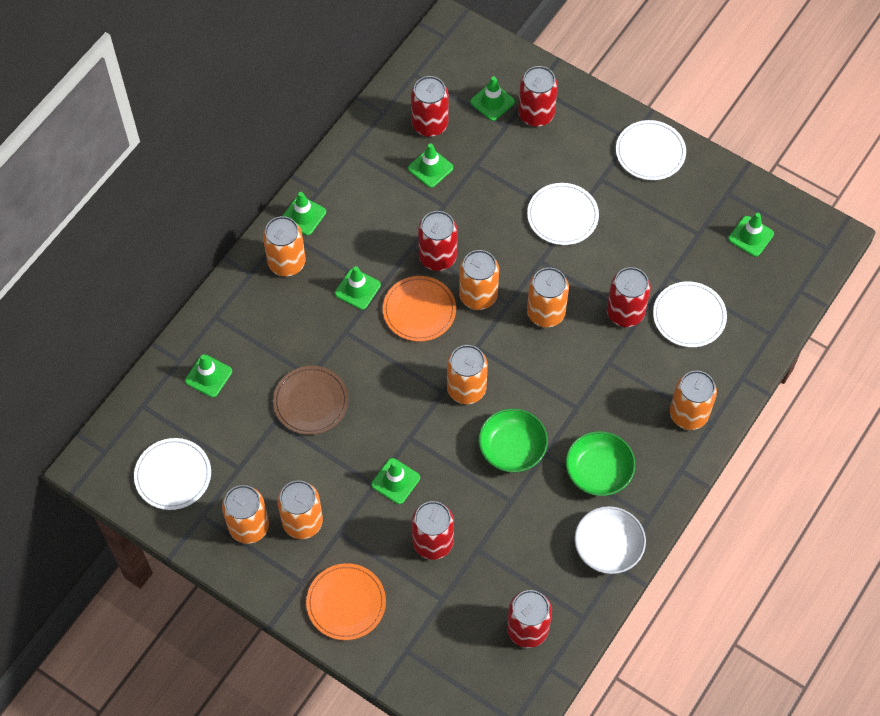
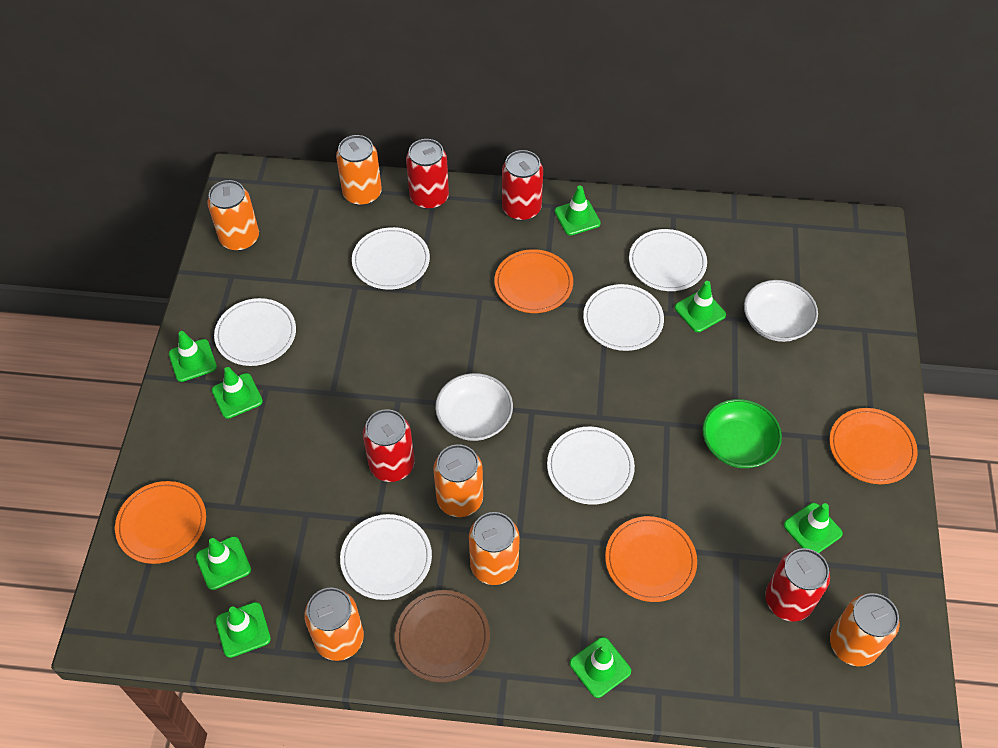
green bowl: [478,408,548,472] [566,431,636,496] = 2 -> [702,399,782,468] = 1
green traffic cone: [185,354,232,398] [282,192,326,235] [335,266,381,310] [371,458,420,504] [408,143,453,188] [470,76,515,121] [728,213,774,257] = 7 -> [169,331,217,382] [196,536,251,590] [212,367,263,419] [216,602,271,658] [555,186,601,235] [570,637,631,698] [675,281,726,332] [784,503,843,553] = 8
orange can: [222,485,269,544] [263,216,306,276] [277,481,323,539] [447,345,488,404] [459,250,499,310] [527,268,569,327] [670,371,717,430] = 7 -> [207,180,259,251] [304,588,364,661] [336,135,382,206] [433,444,483,517] [469,512,520,585] [830,593,900,667] = 6
orange plate: [306,563,386,640] [383,276,456,342] = 2 -> [115,481,206,564] [494,249,573,313] [605,516,697,602] [829,408,918,484] = 4
red can: [411,76,449,137] [412,501,454,560] [418,211,457,271] [507,590,552,648] [518,66,558,127] [607,267,651,327] = 6 -> [363,409,415,482] [406,139,449,209] [502,150,543,221] [765,548,830,622] = 4
white bowl: [575,506,646,574] = 1 -> [435,373,513,441] [744,280,818,342] = 2
white plate: [134,438,211,510] [527,183,599,245] [616,120,686,180] [653,281,727,347] = 4 -> [214,298,296,366] [340,514,432,600] [352,227,430,290] [547,427,635,505] [583,284,664,351] [629,229,707,291] = 6

